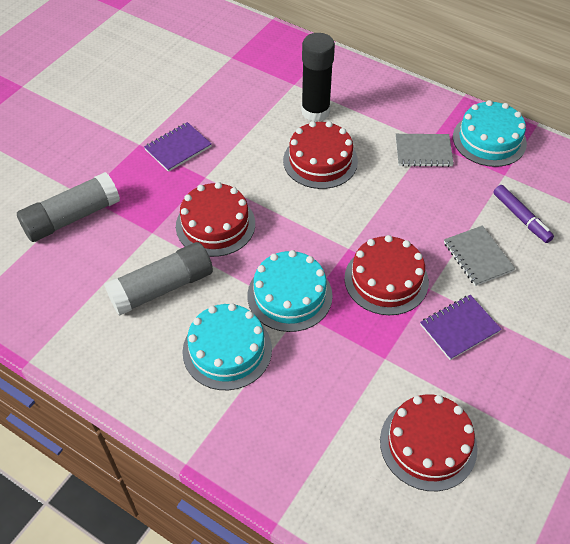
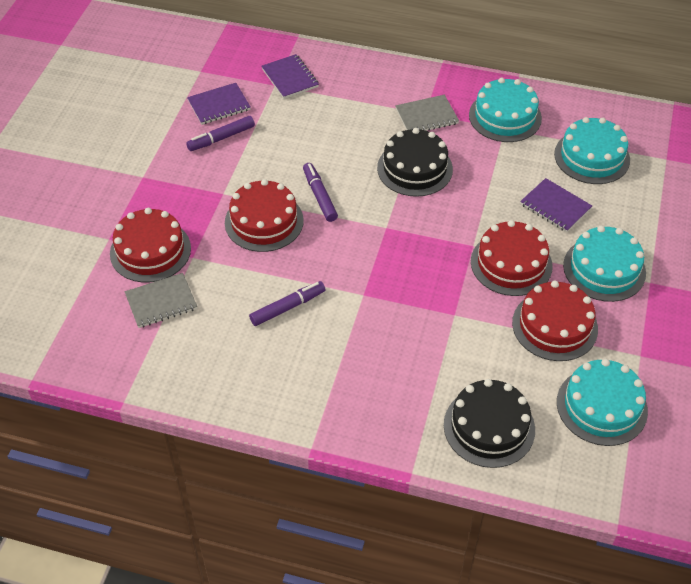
black cake: none = 0 -> [377,128,453,197] [444,379,535,468] = 2
black glue stick: [301,33,335,122] = 1 -> none = 0
grey glue stick: [17,172,120,242] [104,242,213,316] = 2 -> none = 0
purple marker: [493,185,554,243] = 1 -> [186,116,255,151] [249,281,325,326] [303,163,338,222] = 3
purple notebook: [144,122,212,172] [420,295,502,360] = 2 -> [187,83,251,125] [261,54,319,99] [520,178,592,232] = 3
turquoise cake: [182,303,272,390] [247,250,333,332] [453,100,527,167] = 3 -> [469,78,542,142] [554,117,630,184] [557,359,648,446] [563,226,646,302] = 4

